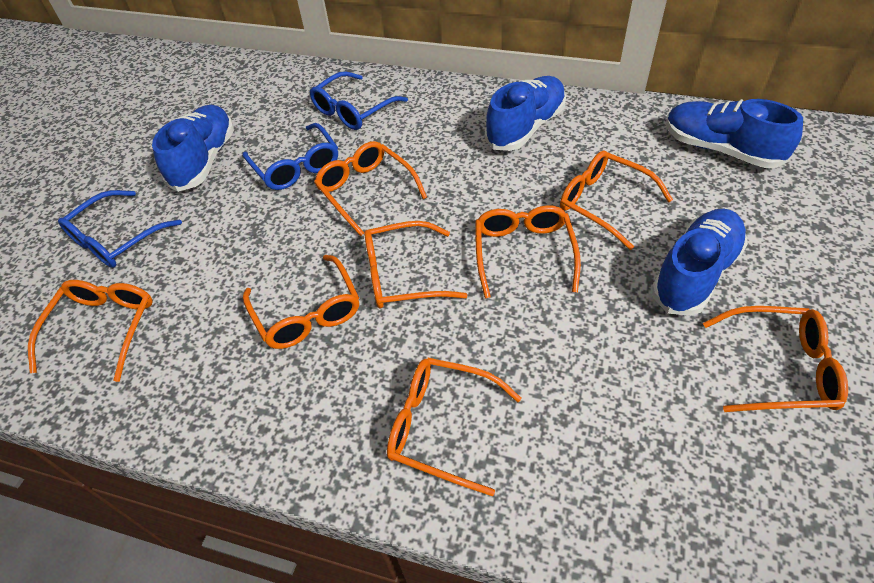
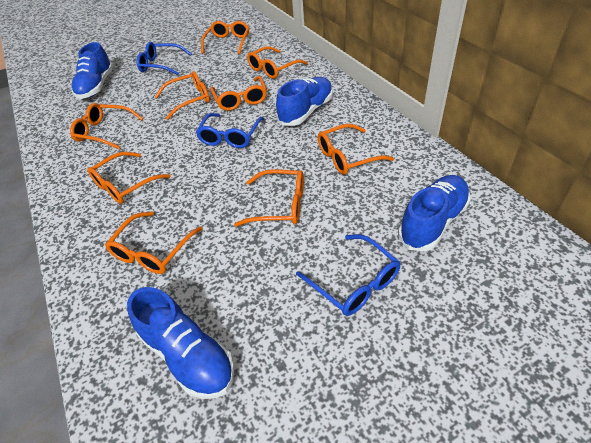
orange glasses: [28,280,153,382] [243,255,359,349] [314,141,427,236] [364,221,468,308] [387,358,521,496] [475,205,581,299] [560,150,673,250] [703,306,848,412] = 8 -> [70,103,143,149] [87,152,171,204] [105,211,203,274] [155,71,210,120] [201,21,249,55] [210,76,267,111] [234,169,304,226] [247,46,308,79] [318,124,394,175] = 9

